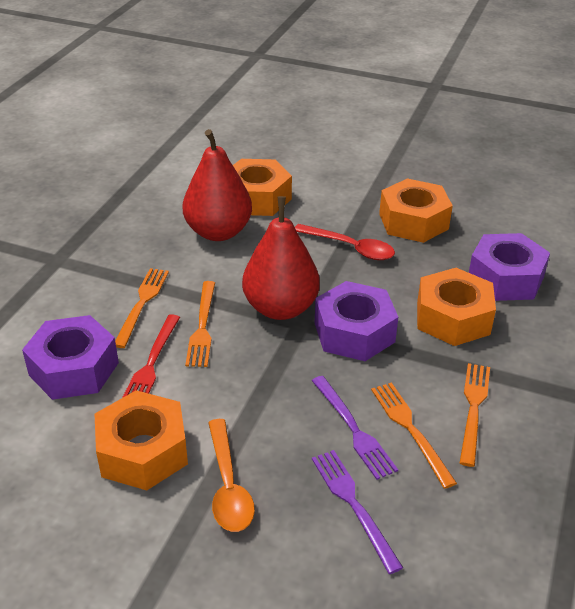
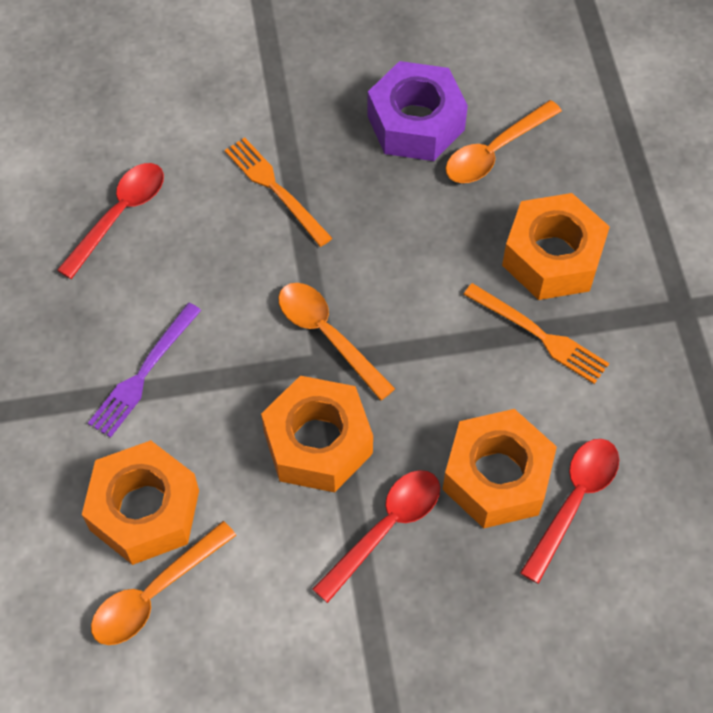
orange fork: [115,268,169,348] [185,281,215,367] [371,382,457,489] [460,363,490,467] = 4 -> [225,137,332,247] [463,283,609,384] = 2
orange spoon: [208,419,255,532] = 1 -> [91,521,236,645] [278,283,395,401] [446,100,562,183] = 3
purple fork: [312,376,398,480] [312,450,403,574] = 2 -> [88,303,201,438] = 1
purple nut: [22,315,119,400] [315,281,398,361] [469,233,550,301] = 3 -> [367,61,468,161] = 1
red fork: [122,314,180,398] = 1 -> none = 0
red pear: [183,129,252,241] [242,196,320,320] = 2 -> none = 0
red spoon: [295,224,395,260] = 1 -> [57,163,164,279] [313,470,440,603] [520,439,619,584] = 3

